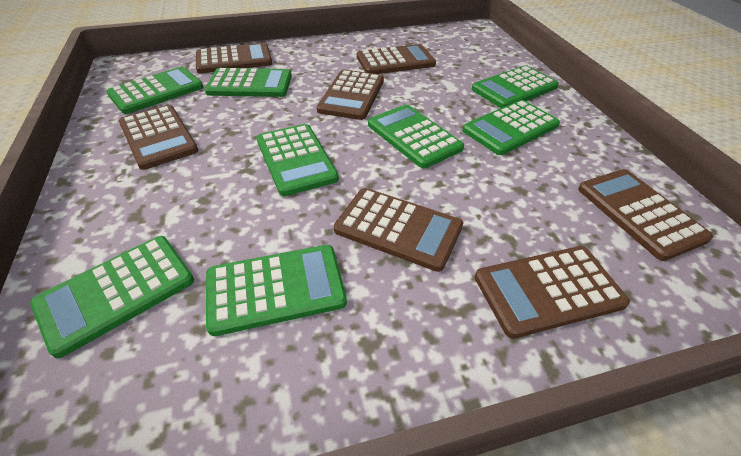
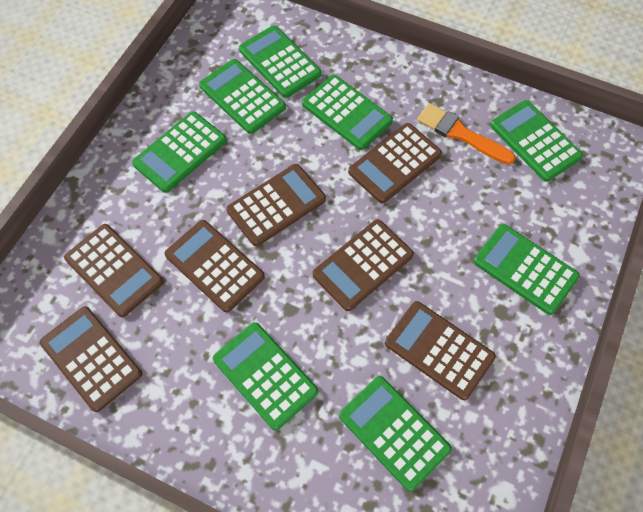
orange brush: none = 0 -> [417,103,516,165] = 1

